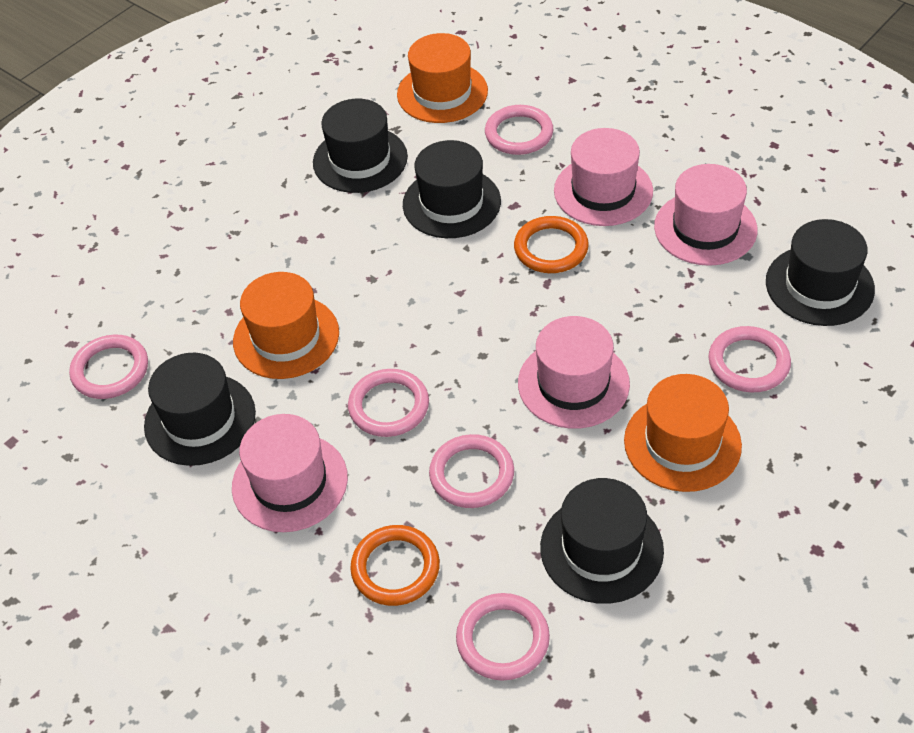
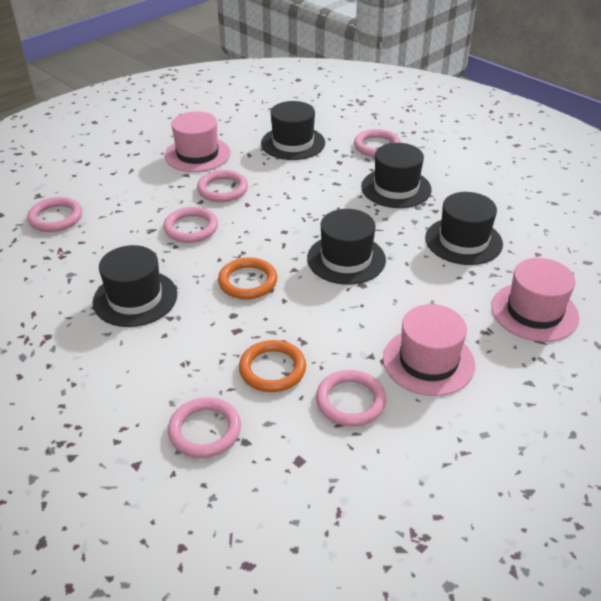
orange hat: [233,272,339,379] [397,33,488,123] [624,374,742,492] = 3 -> none = 0
pink hat: [232,414,348,532] [518,316,630,429] [554,128,653,226] [654,164,758,266] = 4 -> [165,111,230,172] [383,304,475,396] [491,258,579,342] = 3

